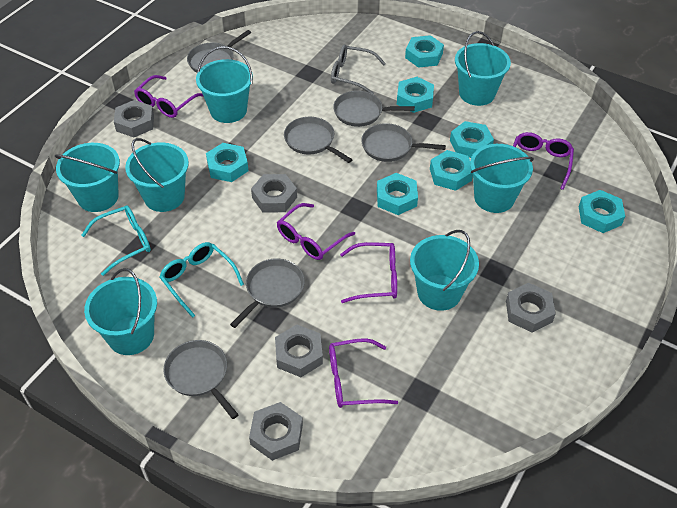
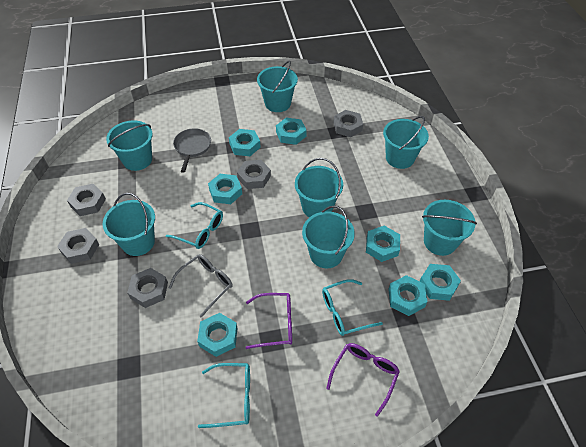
grey pan: [163,340,239,419] [187,30,251,72] [230,258,305,328] [284,117,353,163] [333,91,415,127] [361,123,446,162] = 6 -> [173,128,211,173] = 1
purple glasses: [134,75,203,118] [277,203,355,260] [329,338,398,408] [340,242,397,303] [513,132,574,190] = 5 -> [246,293,292,349] [326,343,400,417] = 2
turquoise glasses: [82,205,151,276] [159,242,244,318] = 2 -> [166,202,223,249] [198,363,250,428] [322,279,383,336] = 3

